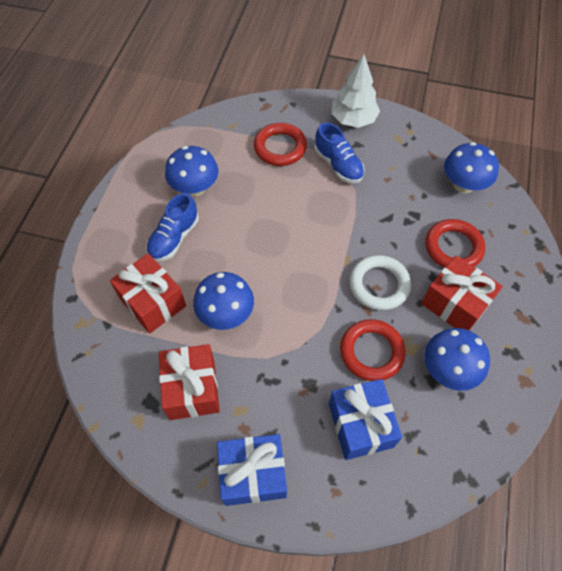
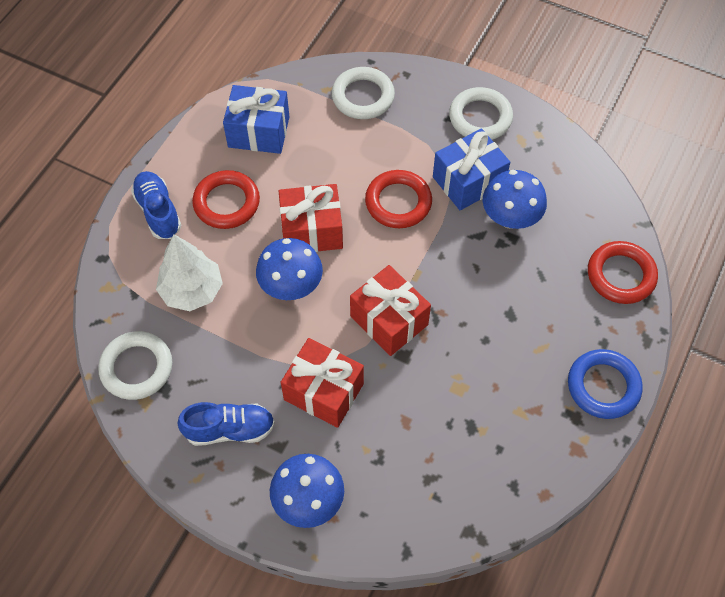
blue mushroom: [165,146,218,197] [193,272,254,330] [424,328,490,391] [444,142,499,193] = 4 -> [256,238,323,300] [270,454,344,528] [483,170,547,229] = 3
blue ring: none = 0 -> [568,349,643,419] = 1
white ring: [349,255,411,311] = 1 -> [98,331,172,400] [332,67,395,119] [449,87,513,140] = 3

